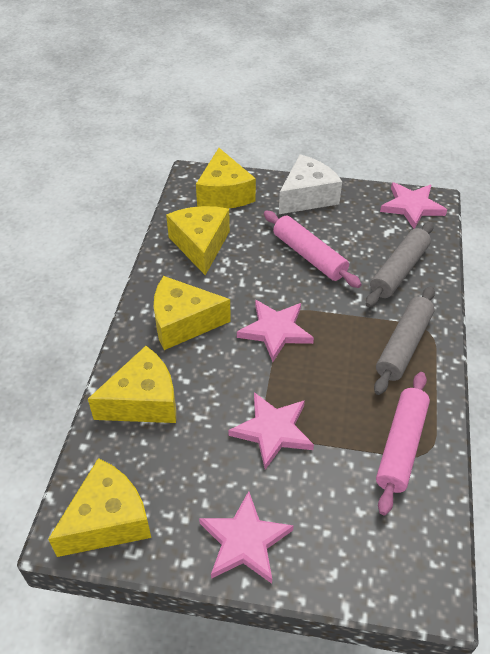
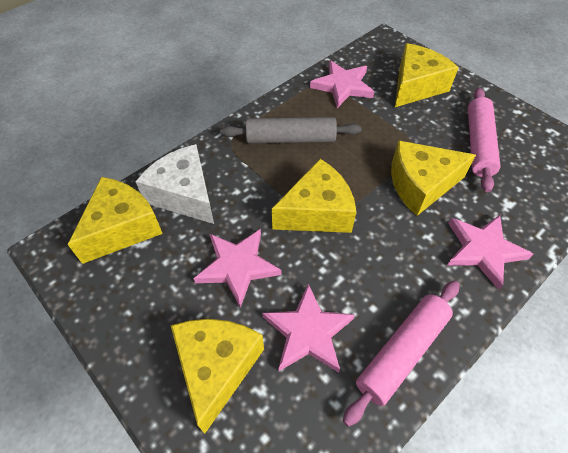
grey rolling pin: [366,222,434,307] [374,286,435,395] = 2 -> [220,117,361,144] = 1

